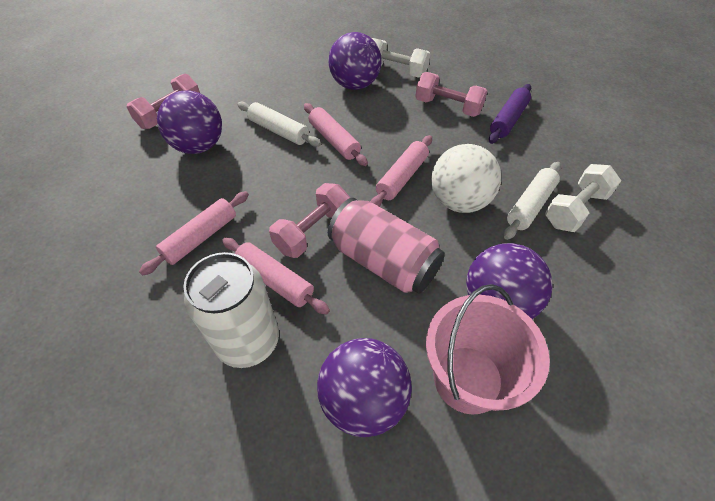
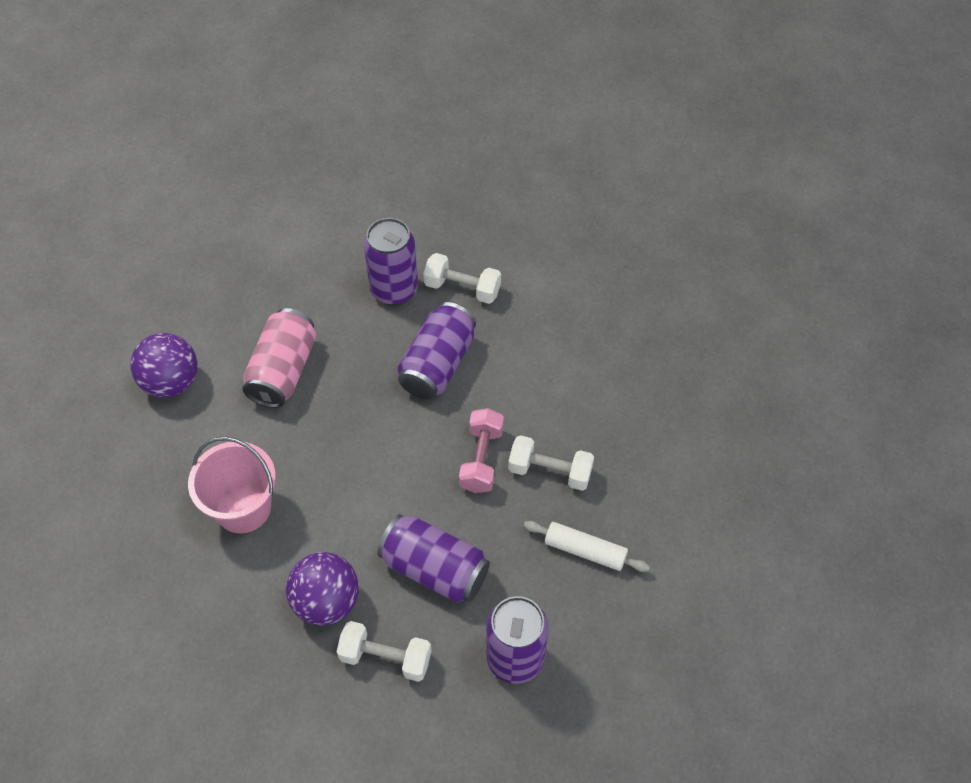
pink dumbbell: [126,74,200,129] [269,183,350,258] [415,72,488,117] = 3 -> [459,408,504,493] = 1
pink rolling pin: [139,191,249,275] [222,237,330,315] [304,103,368,166] [371,135,432,206] = 4 -> none = 0
purple ball: [157,90,222,154] [317,338,412,437] [328,32,381,90] [466,243,553,319] = 4 -> [131,333,197,398] [286,552,359,626] = 2
purple can: none = 0 -> [364,218,418,306] [377,514,490,603] [398,302,476,399] [486,596,549,684] = 4
purple rolling pin: [489,84,531,144] = 1 -> none = 0
white ball: [431,144,501,213] = 1 -> none = 0
white can: [183,252,279,368] = 1 -> none = 0
white dumbbell: [372,38,430,78] [545,164,621,232] = 2 -> [337,621,432,682] [423,253,501,304] [508,435,594,491] = 3
white rolling pin: [237,102,321,147] [504,162,561,240] = 2 -> [524,521,650,572] = 1

